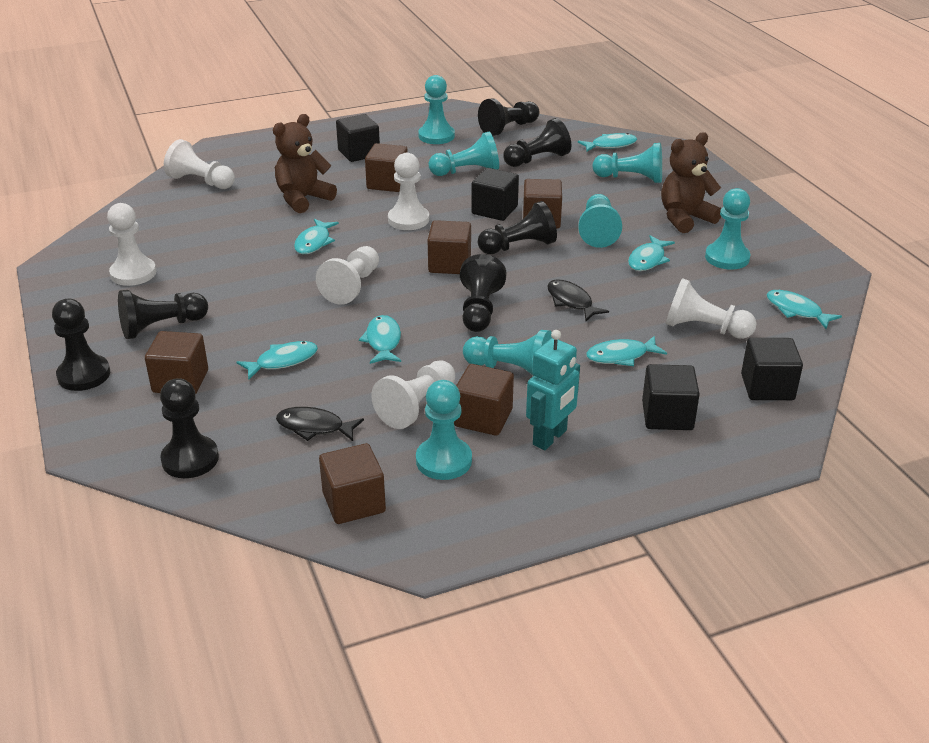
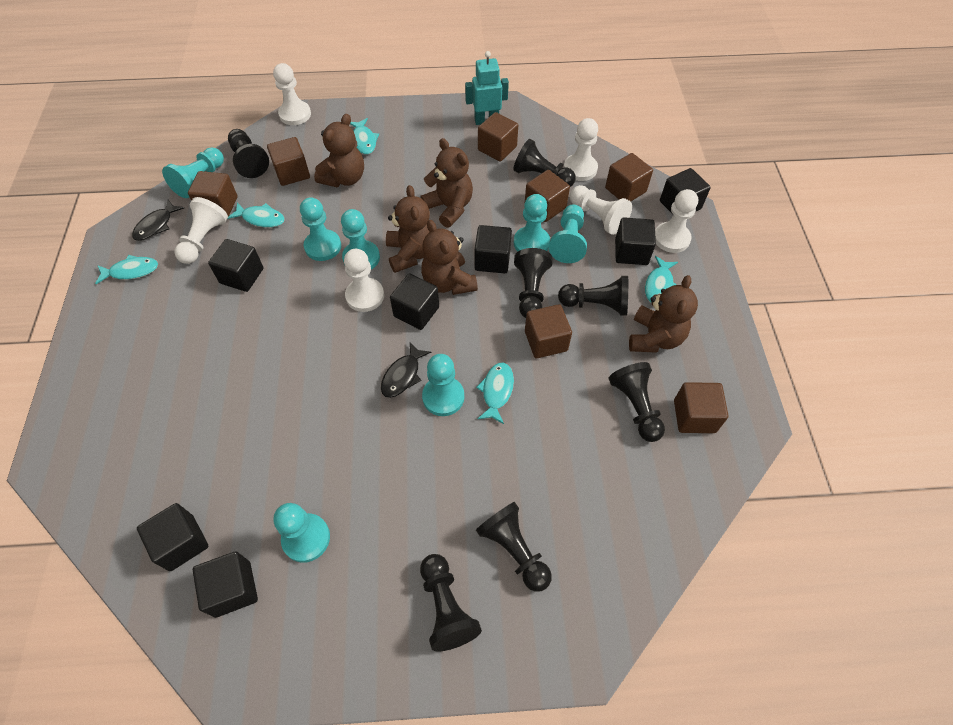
black cube: [336,114,380,162] [471,168,519,221] [642,364,700,430] [741,338,803,400] = 4 -> [137,503,208,571] [193,551,258,618] [208,239,263,292] [390,273,439,330] [475,225,512,273] [615,217,656,265] [660,168,711,214] = 7
brown cube: [145,331,208,395] [319,443,386,524] [365,143,408,192] [428,220,471,274] [454,364,514,436] [523,179,562,229] = 6 -> [188,171,238,216] [267,137,310,186] [478,112,518,162] [524,170,570,222] [525,304,572,358] [605,153,653,202] [674,382,729,433] = 7
brown teddy bear: [273,114,337,213] [661,132,721,233] = 2 -> [314,114,364,187] [386,185,430,273] [420,138,473,228] [421,220,478,295] [629,275,698,353] = 5
turquoise fish: [237,341,318,380] [294,219,339,254] [359,315,401,364] [578,133,637,152] [586,336,667,366] [628,235,675,271] [767,290,842,329] = 7 -> [95,255,158,284] [228,202,285,228] [350,118,379,154] [476,363,514,424] [645,256,678,303] = 5

